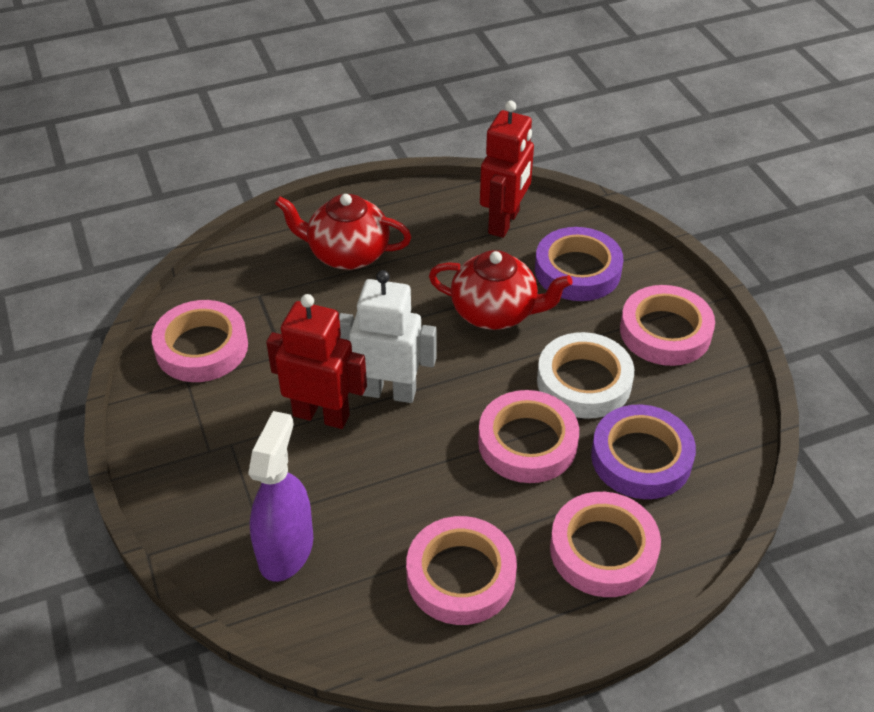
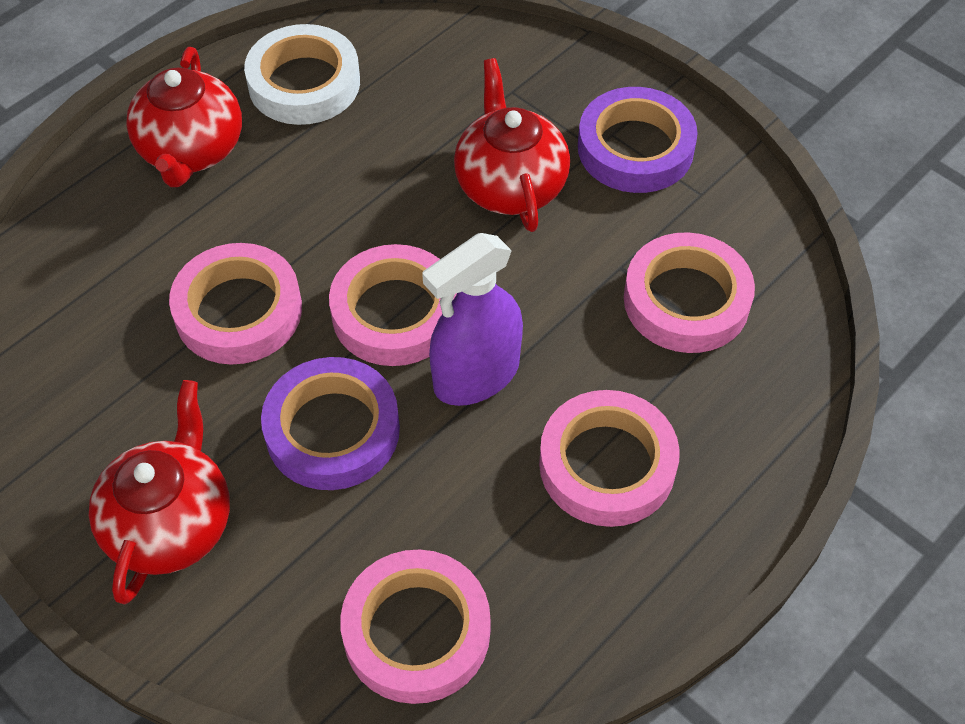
red robot: [266,294,367,429] [480,101,534,238] = 2 -> none = 0
red teapot: [275,194,411,270] [429,250,573,330] = 2 -> [89,380,230,604] [126,47,242,187] [454,58,570,232] = 3
white robot: [339,270,436,403] = 1 -> none = 0

